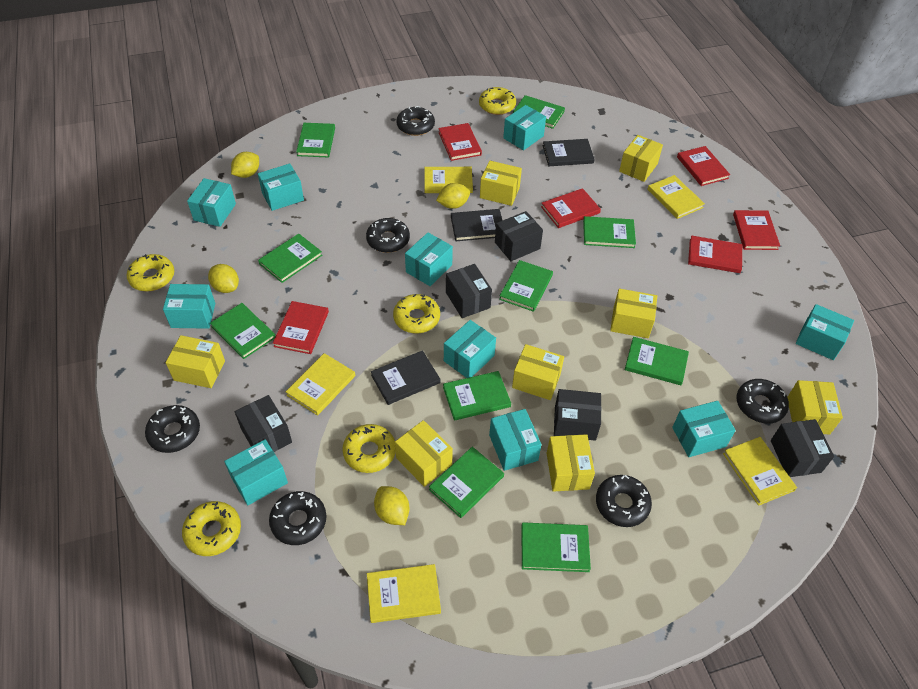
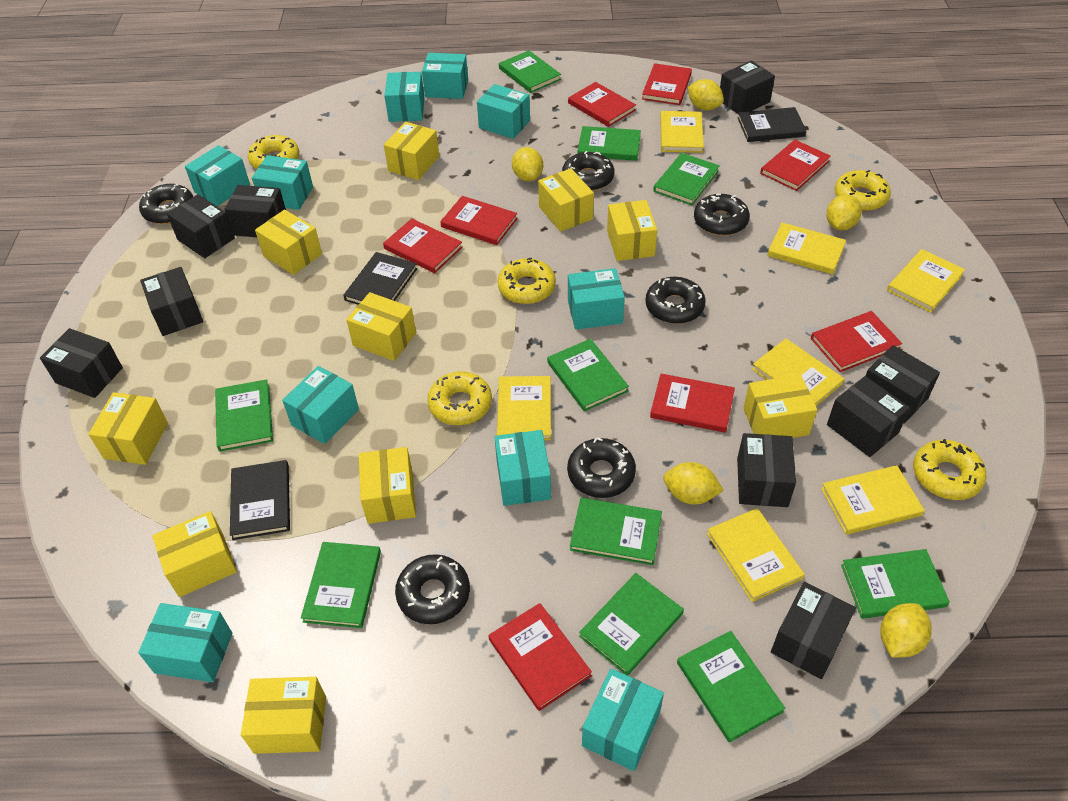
black box: [235,395,292,452] [446,264,492,318] [495,211,543,261] [554,389,601,441] [771,419,834,477] = 5 -> [40,328,123,398] [140,267,203,336] [167,194,235,258] [224,185,286,237] [720,61,775,115] [737,433,796,507] [771,582,856,679] [827,376,910,457] [866,345,940,423] = 9
red book: [273,301,329,354] [438,123,482,161] [541,188,601,228] [677,146,730,186] [688,236,742,273] [733,210,780,250] = 6 -> [383,218,463,273] [440,196,518,245] [489,603,592,711] [568,82,636,127] [642,63,692,105] [650,374,735,433] [760,140,831,191] [811,311,902,372] = 8
yellow book: [286,353,356,416] [367,564,441,623] [424,167,473,193] [647,175,705,219] [723,437,797,506] = 5 -> [497,376,551,440] [660,111,704,153] [707,508,805,602] [752,339,845,406] [767,222,846,274] [821,465,925,535] [887,249,965,312] = 7
yellow box: [166,335,225,388] [395,420,453,487] [480,161,522,206] [512,344,564,400] [547,434,595,492] [610,288,657,338] [619,135,663,182] [788,380,843,435] = 8 -> [88,392,168,465] [152,511,237,597] [241,677,326,754] [255,209,322,275] [346,292,416,361] [359,447,416,524] [384,122,439,180] [538,168,594,232] [607,200,657,261] [743,375,817,438] = 10
yellow lemon: [208,264,239,293] [231,152,259,178] [374,486,410,525] [436,183,470,209] = 4 -> [512,147,543,181] [663,462,724,504] [688,79,724,110] [826,194,862,230] [880,603,932,658] = 5

